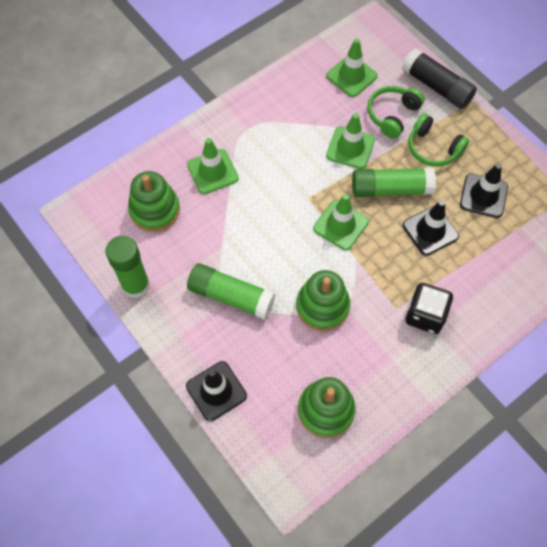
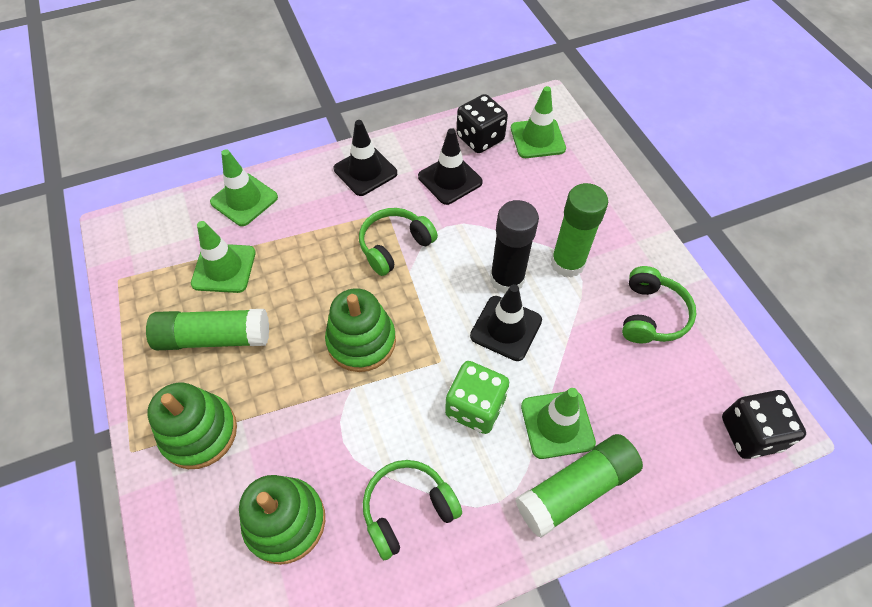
black dice: [406,283,453,334] = 1 -> [457,94,508,153] [722,390,806,459] = 2
green dice: none = 0 -> [445,361,509,434] = 1
green headphones: [367,86,425,139] [408,113,469,167] = 2 -> [359,208,438,276] [363,460,462,560] [622,266,696,343] = 3

